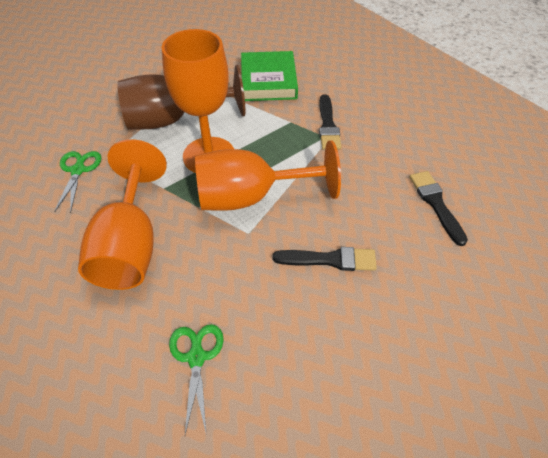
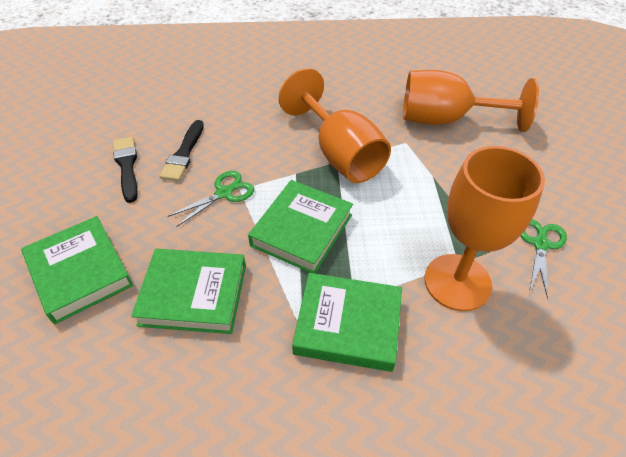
black brush: [273,247,377,271] [319,94,341,150] [409,171,468,246] = 3 -> [113,137,137,203] [160,120,204,181] = 2
brown goblet: [117,65,245,129] = 1 -> none = 0
green book: [241,51,298,101] = 1 -> [21,216,133,324] [131,249,246,334] [248,180,353,273] [292,273,402,372] = 4

